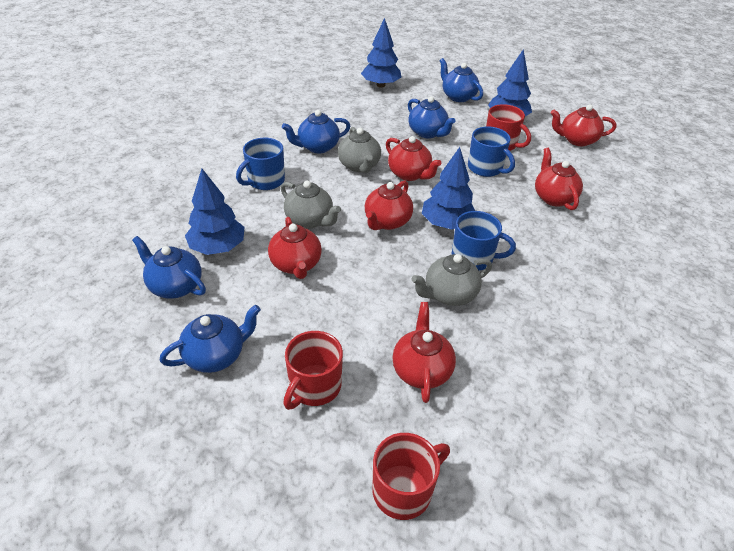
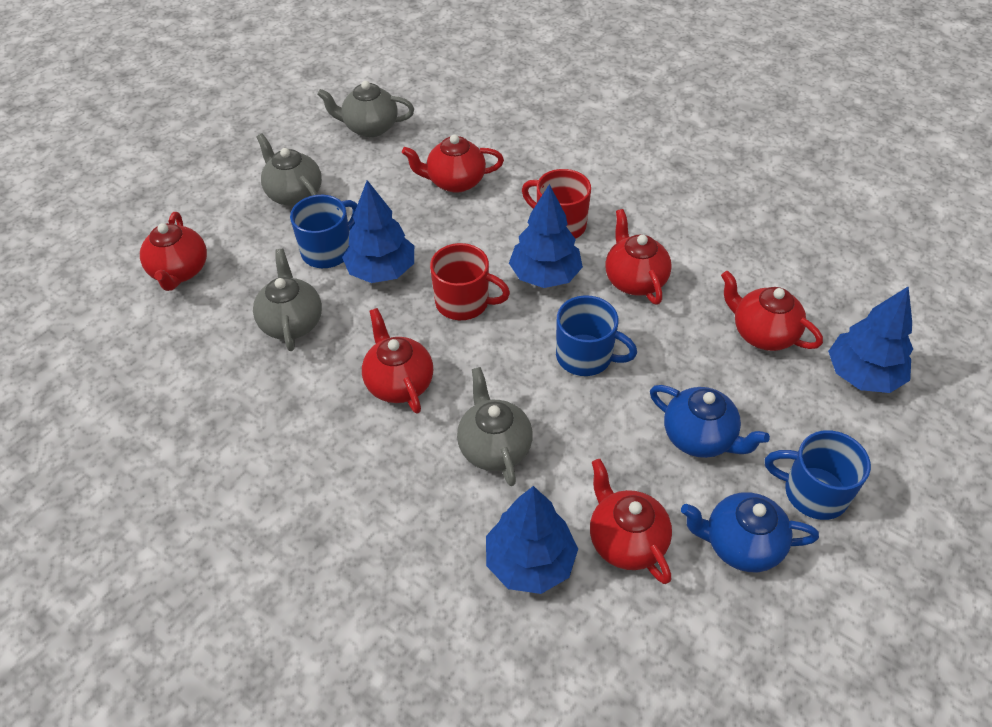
blue teapot: [132,236,206,299] [160,305,261,373] [282,110,350,153] [408,96,456,138] [440,58,483,102] = 5 -> [650,385,770,458] [681,492,819,572] = 2
grey teapot: [280,180,341,229] [338,127,381,173] [412,254,492,306] = 3 -> [253,249,322,351] [257,134,322,206] [317,81,414,137] [457,367,533,486] = 4
red mug: [283,331,343,410] [372,433,450,520] [486,104,531,151] = 3 -> [430,243,510,320] [522,169,591,239] = 2

